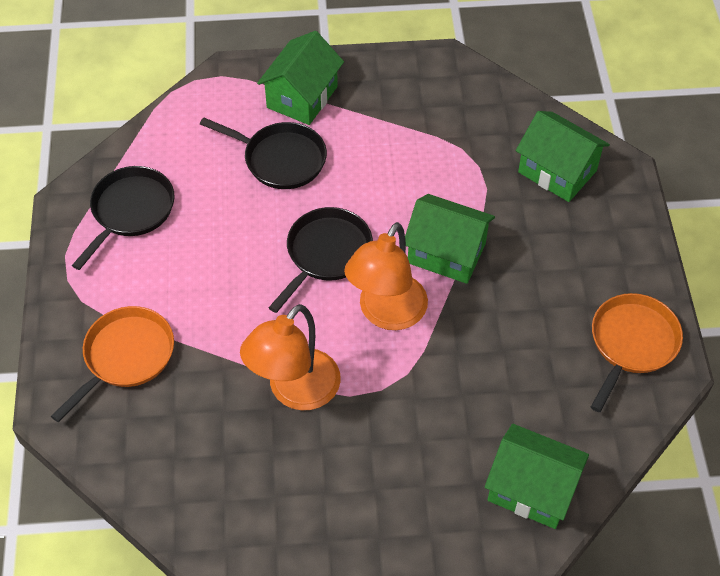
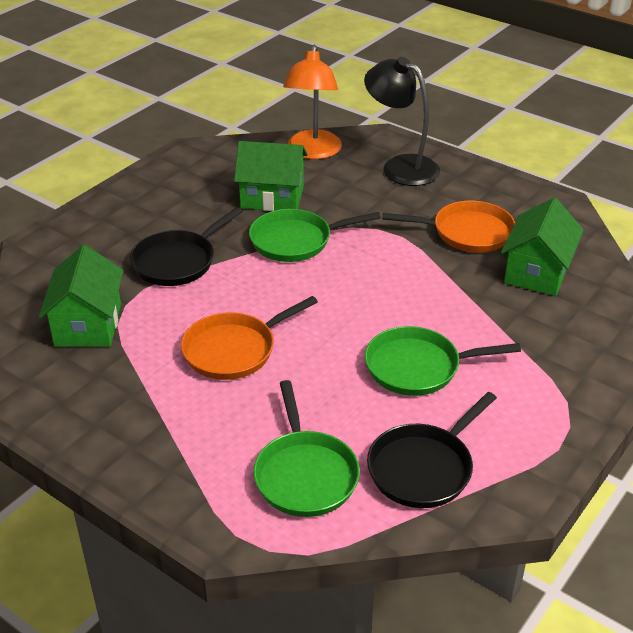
black lamp: none = 0 -> [364,57,440,186] = 1
black pan: [72,166,175,270] [200,117,327,189] [269,207,373,313] = 3 -> [130,207,243,286] [367,392,497,508] = 2
green house: [257,31,344,125] [405,194,495,284] [485,424,589,529] [516,111,610,202] = 4 -> [39,245,124,346] [234,141,308,211] [501,198,584,296] = 3
green pan: none = 0 -> [249,209,381,262] [253,380,360,517] [365,326,521,396] = 3
orange lamp: [240,304,341,410] [344,222,428,330] = 2 -> [283,45,342,159] = 1

